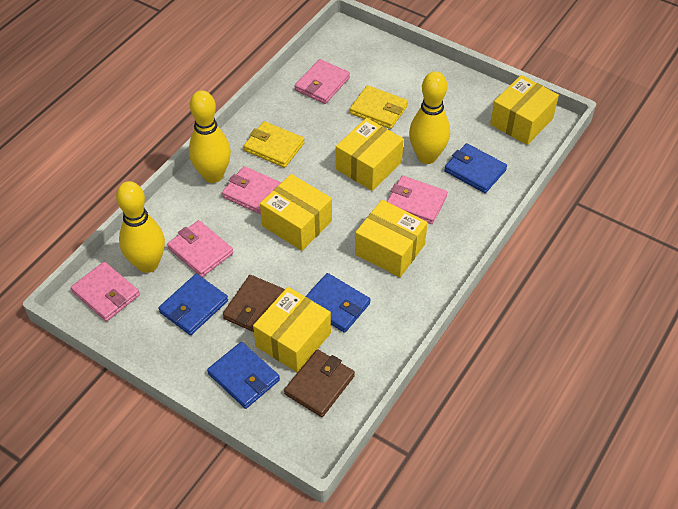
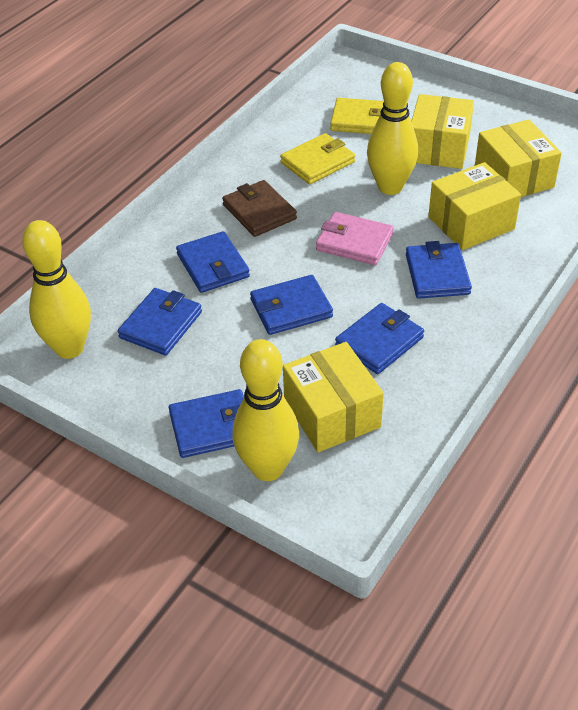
blue wallet: [158,274,228,335] [207,342,280,409] [305,273,371,333] [444,143,507,193] = 4 -> [118,288,202,356] [169,389,244,458] [176,231,250,293] [250,275,333,335] [335,303,424,374] [406,241,472,299] = 6
brown wallet: [223,275,285,332] [284,349,355,417] = 2 -> [222,180,297,237] = 1
pink wallet: [71,262,140,322] [167,220,234,277] [222,166,282,215] [295,59,350,104] [387,176,448,224] = 5 -> [316,212,394,265] = 1
yellow box: [253,287,331,373] [260,174,332,251] [336,118,404,191] [355,200,428,277] [490,75,559,145] = 5 -> [283,342,384,452] [411,94,474,169] [428,162,521,250] [475,119,562,197] = 4

